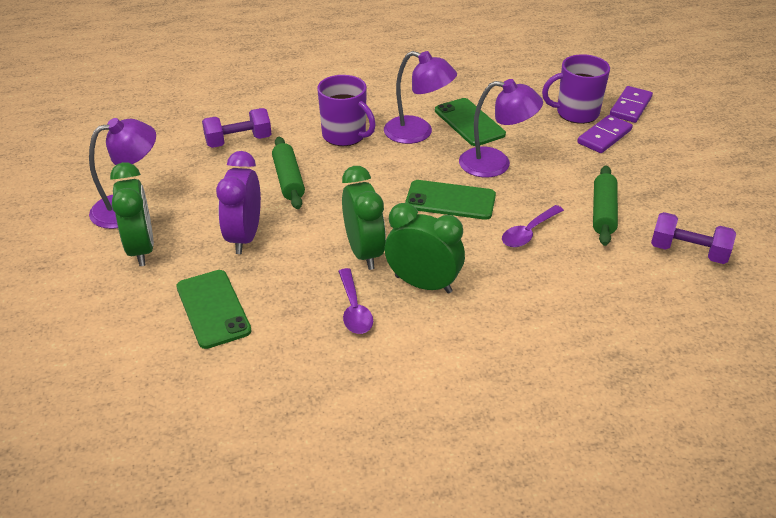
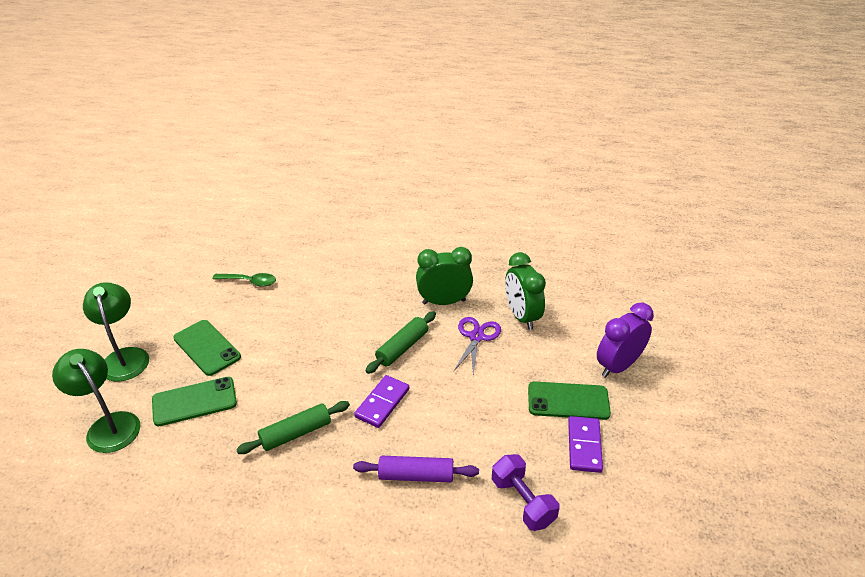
green clock: [110,162,154,266] [342,166,386,270] [385,203,465,294] = 3 -> [416,247,473,305] [505,252,546,330] = 2
green lamp: none = 0 -> [52,349,140,453] [83,282,149,382] = 2
green spoon: none = 0 -> [213,273,276,287] = 1
purple dumbbell: [202,108,272,148] [651,212,736,264] = 2 -> [492,454,559,531] = 1
purple lamp: [89,118,156,229] [384,51,457,144] [459,79,543,178] = 3 -> none = 0
purple mug: [317,75,376,146] [542,54,610,124] = 2 -> none = 0
purple rolling pin: none = 0 -> [353,456,479,482] = 1
purple scissors: none = 0 -> [453,317,501,376] = 1
purple spoon: [338,268,373,334] [502,205,564,248] = 2 -> none = 0

